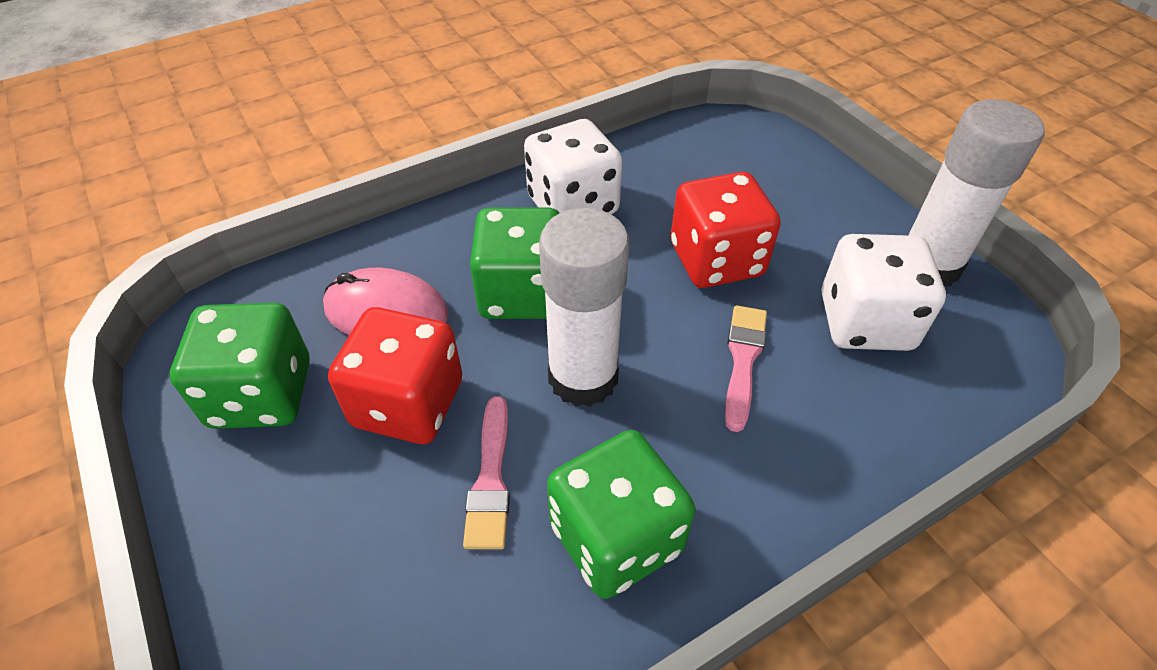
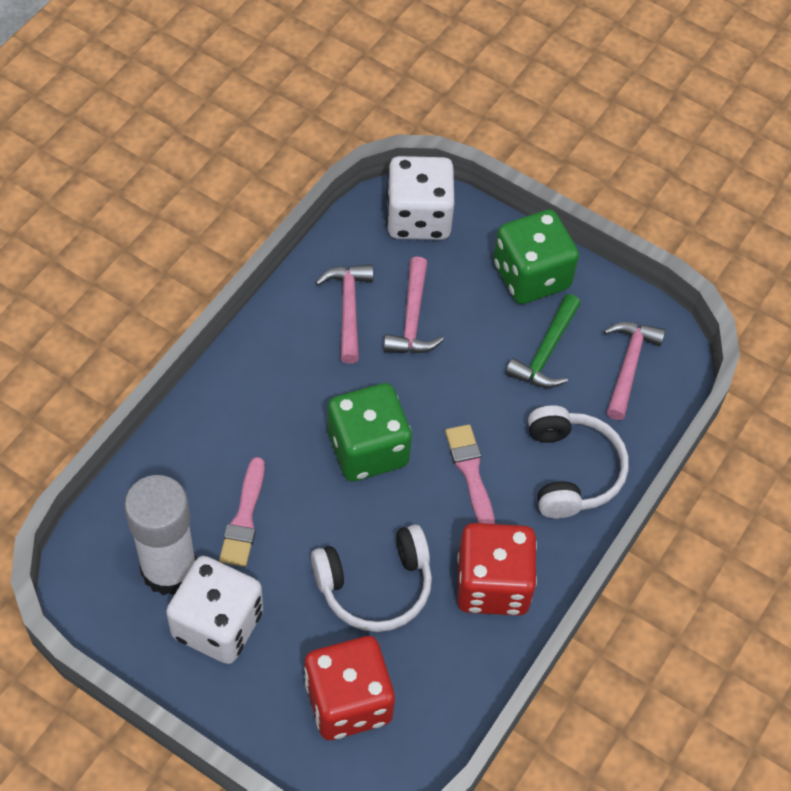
green dice: [170,303,310,429] [470,207,559,319] [547,430,695,599] = 3 -> [328,383,412,481] [493,210,579,304] = 2
green hammer: none = 0 -> [505,294,581,388] = 1
pink hammer: none = 0 -> [315,265,373,364] [383,256,444,353] [604,322,665,420] = 3
pink mouse: [323,268,449,335] = 1 -> none = 0
white glue stick: [539,208,630,407] [907,99,1045,286] = 2 -> [124,475,196,595] = 1
white headphones: none = 0 -> [311,525,432,632] [528,405,629,519] = 2

